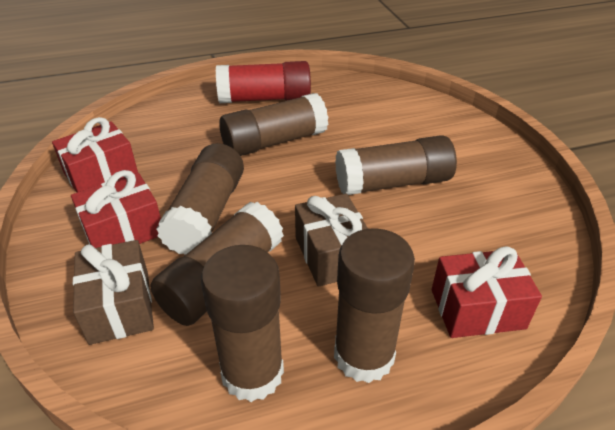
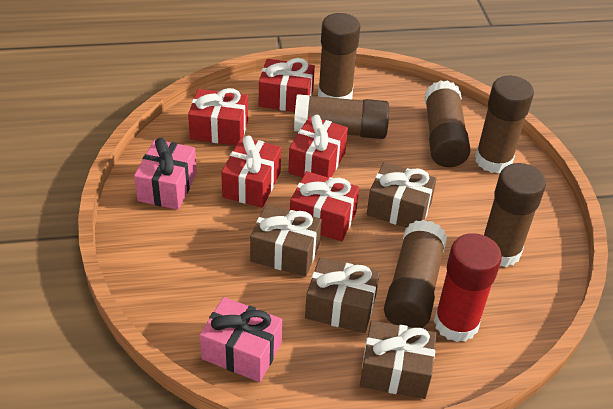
brown gift: [73,240,154,345] [295,194,368,287] = 2 -> [250,204,322,277] [305,257,380,333] [360,321,436,399] [367,162,437,228] = 4
pink gift: none = 0 -> [134,137,197,210] [200,297,282,382] = 2
red gift: [52,117,138,192] [71,170,161,248] [432,246,542,338] = 3 -> [188,88,248,145] [221,135,281,208] [259,58,315,112] [288,115,348,178] [290,171,359,241] = 5

